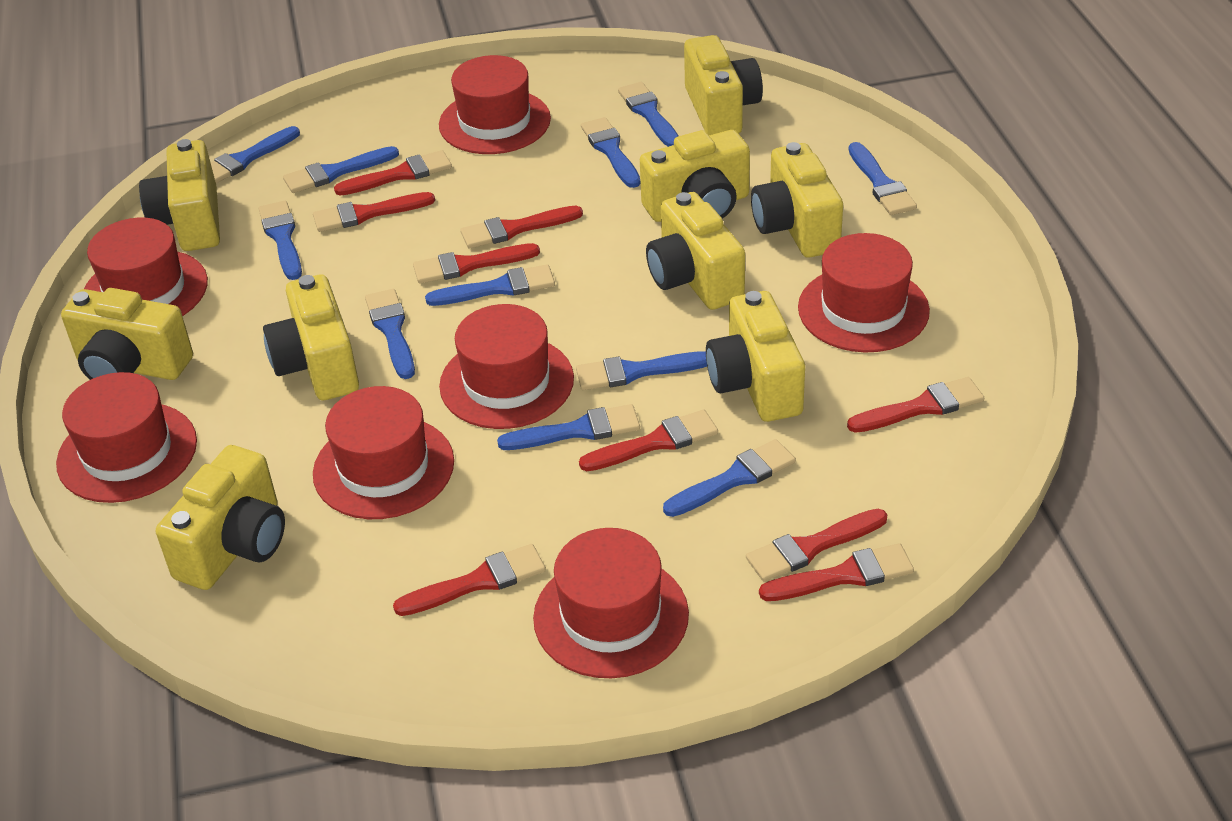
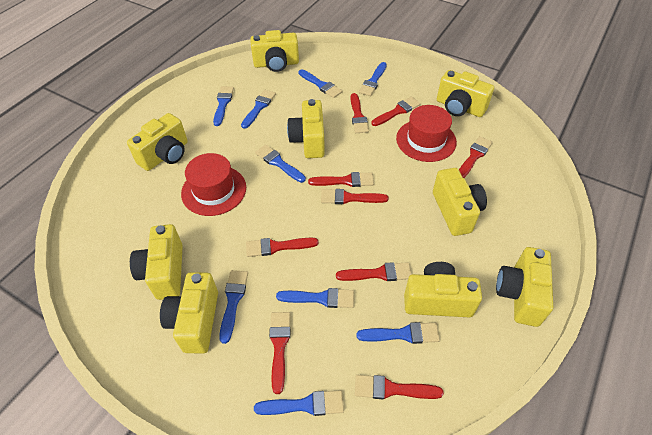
blue brush: [211,126,300,183] [259,201,302,280] [283,146,399,193] [365,289,415,379] [425,264,555,306] [497,404,640,450] [576,351,707,390] [581,117,640,188] [618,82,679,147] [663,439,796,517] [849,142,917,215] = 11 -> [213,86,234,126] [219,270,248,344] [241,90,276,129] [254,390,344,416] [255,145,306,183] [276,288,354,308] [299,69,343,98] [356,322,440,344] [359,62,387,96] = 9
red hat: [56,372,197,503] [84,218,208,316] [313,386,454,519] [439,55,551,154] [439,304,574,429] [533,528,689,678] [798,233,930,352] = 7 -> [181,153,246,216] [396,105,457,162] = 2

